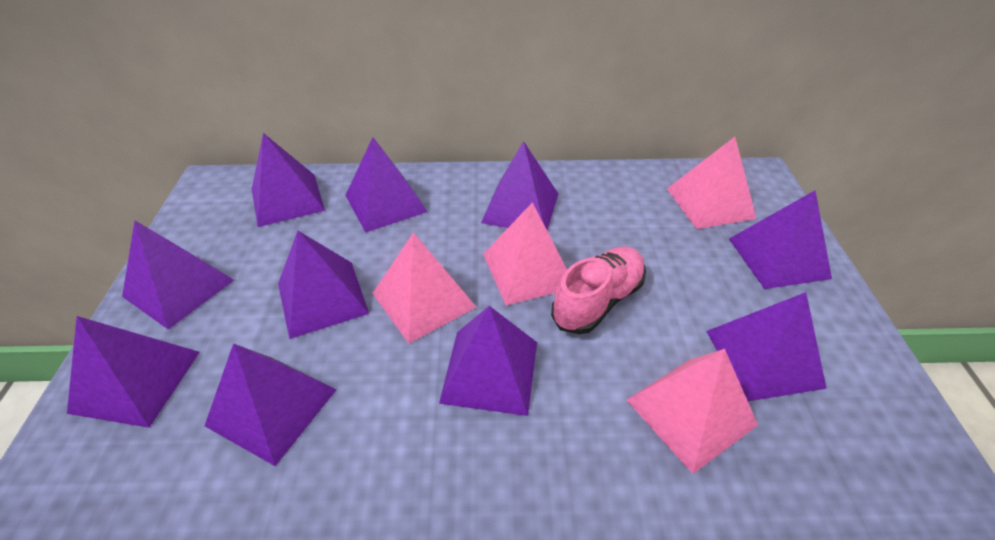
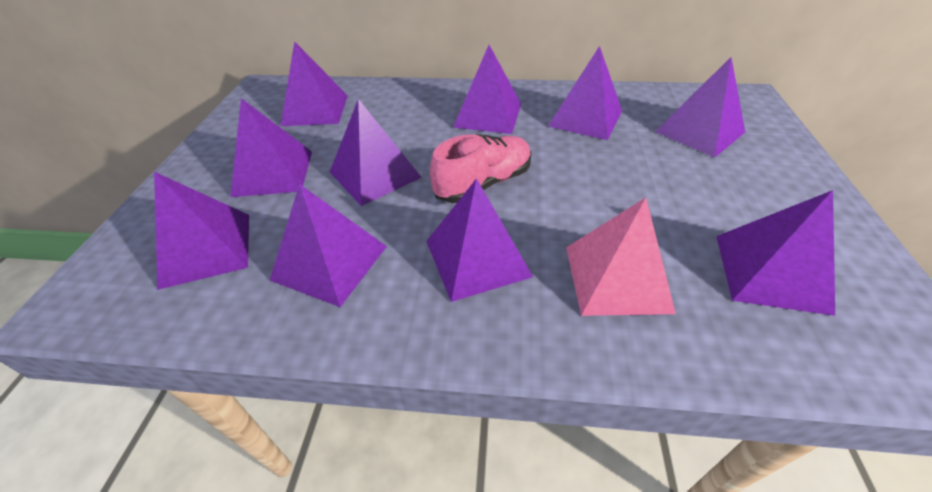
pink pyramid: [372,232,476,343] [483,202,567,305] [627,349,758,474] [667,137,756,229] = 4 -> [566,197,676,316] = 1

